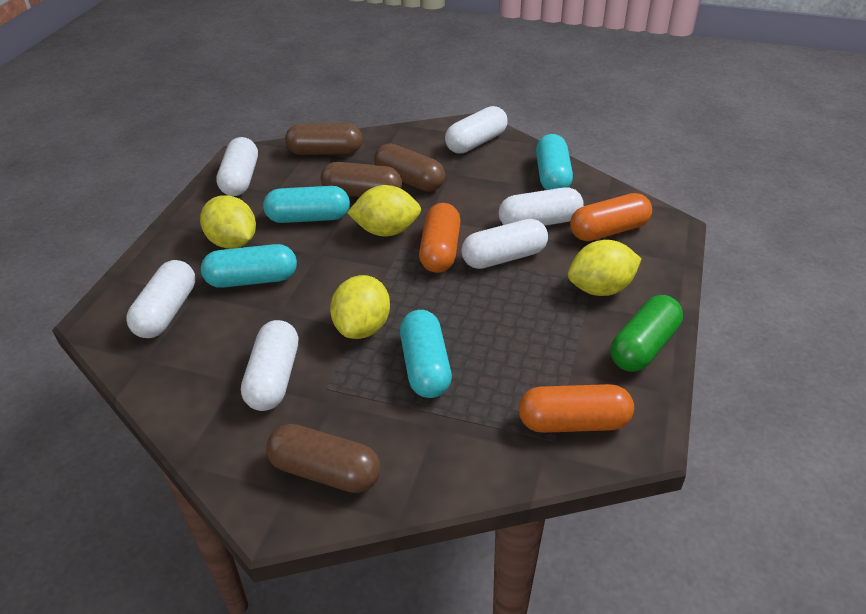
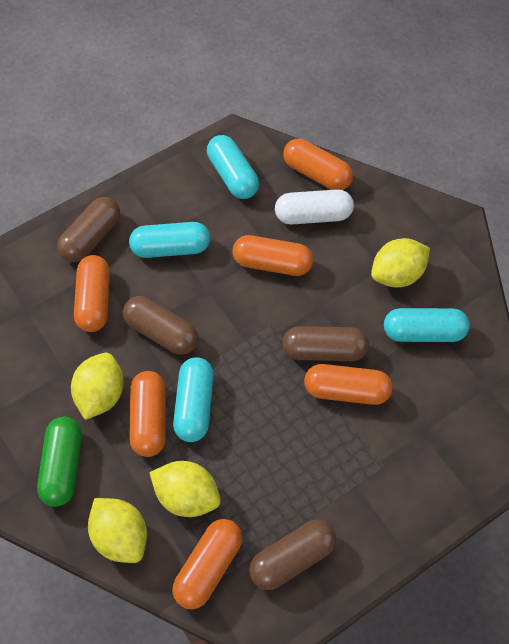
orange capsule: [419,203,461,273] [519,384,634,433] [570,193,652,241] = 3 -> [74,255,110,332] [130,371,166,457] [172,519,242,609] [232,235,313,276] [283,139,353,190] [304,364,392,405] = 6
white capsule: [127,260,195,338] [216,137,258,196] [241,320,298,411] [445,106,508,154] [461,219,548,269] [499,187,584,226] = 6 -> [275,189,354,225] = 1

